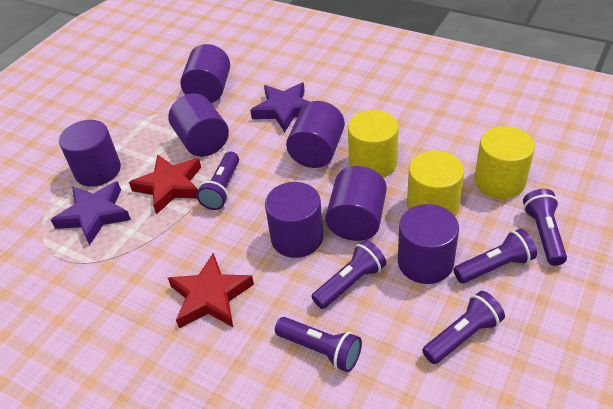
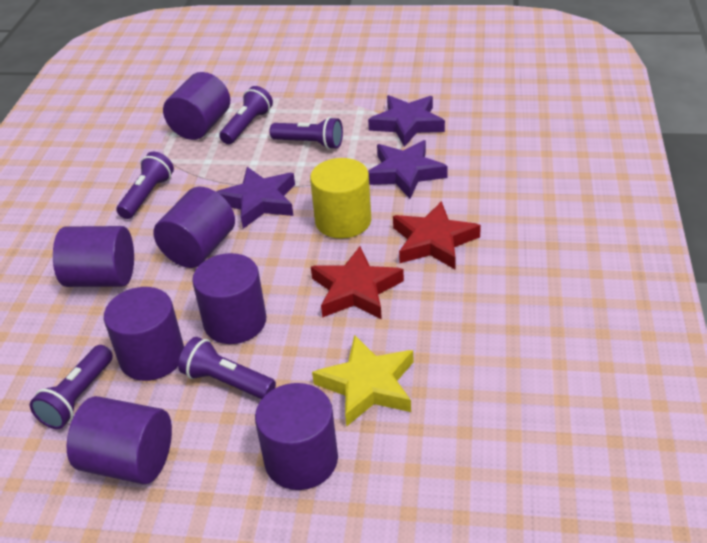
purple flashlight: [196,152,239,210] [275,317,362,372] [311,240,386,309] [422,291,505,364] [453,228,537,283] [523,189,567,266] = 6 -> [30,345,113,429] [116,152,174,219] [178,337,276,399] [219,86,273,144] [270,117,343,149] = 5
purple star: [51,181,131,246] [250,82,310,132] = 2 -> [216,167,295,229] [368,95,445,147] [368,140,448,199] = 3
yellow cylinder: [348,110,399,178] [407,151,464,216] [475,126,535,199] = 3 -> [310,158,371,239] = 1
yellow star: none = 0 -> [312,335,414,427] = 1

